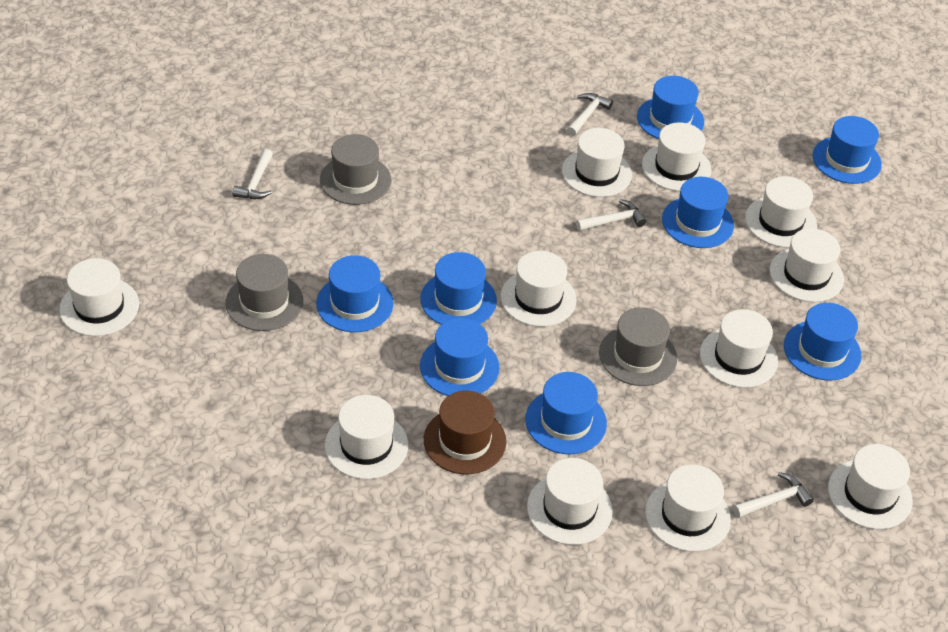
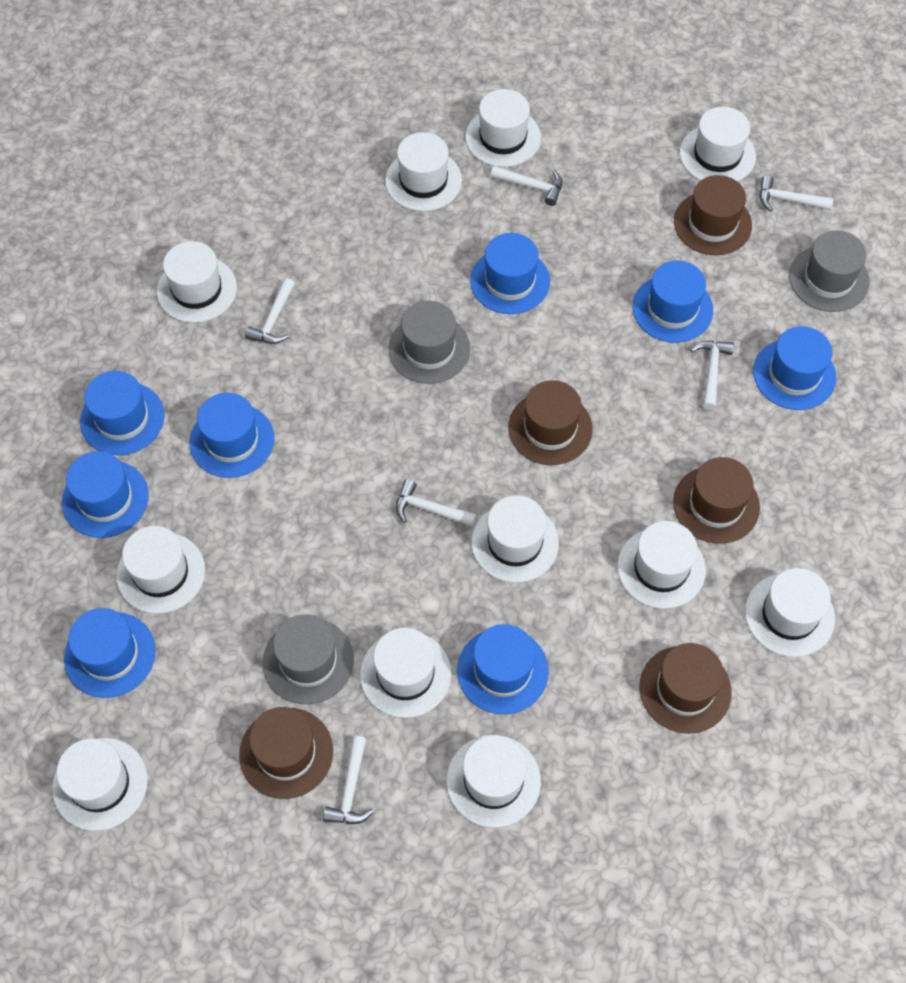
brown hat: [424,391,506,474] = 1 -> [239,707,333,799] [508,380,593,465] [639,643,732,734] [673,457,760,544] [674,175,752,255] = 5
white hammer: [232,149,273,199] [567,93,613,136] [576,199,647,231] [733,472,814,518] = 4 -> [245,278,295,344] [323,736,374,824] [396,479,477,527] [491,166,562,206] [690,341,734,410] [760,175,834,212] = 6

